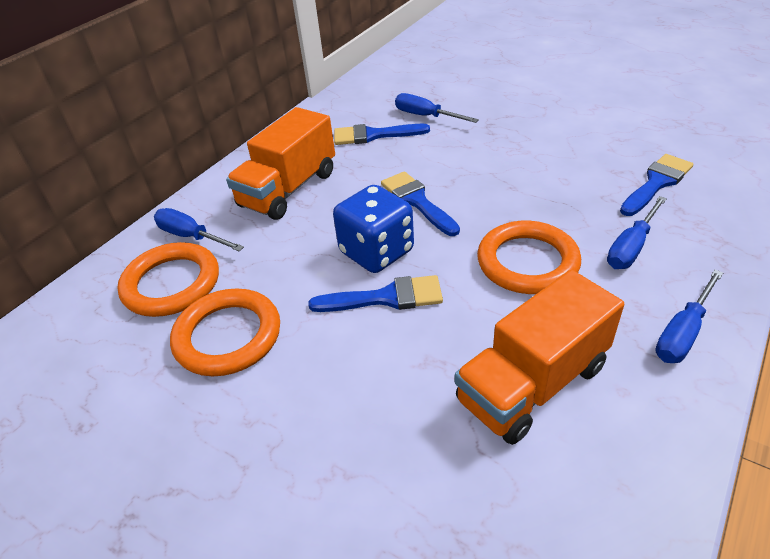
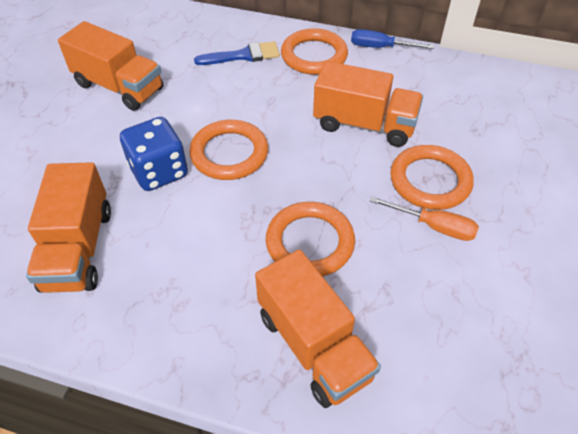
blue brush: [308,275,443,312] [334,124,430,145] [381,171,460,236] [620,154,693,216] = 4 -> [194,41,280,65] = 1
blue screwdriver: [154,208,244,251] [395,93,479,123] [607,196,667,269] [655,270,723,363] = 4 -> [351,29,434,49] = 1
orange ring: [117,242,219,317] [170,289,280,376] [477,221,581,294] = 3 -> [189,120,268,180] [266,202,355,277] [281,28,348,75] [390,145,474,210] = 4
orange screwdriver: none = 0 -> [370,196,479,241] = 1
orange truck: [226,107,335,220] [455,270,624,445] = 2 -> [26,162,111,293] [58,21,163,111] [255,249,381,408] [313,61,423,147] = 4

